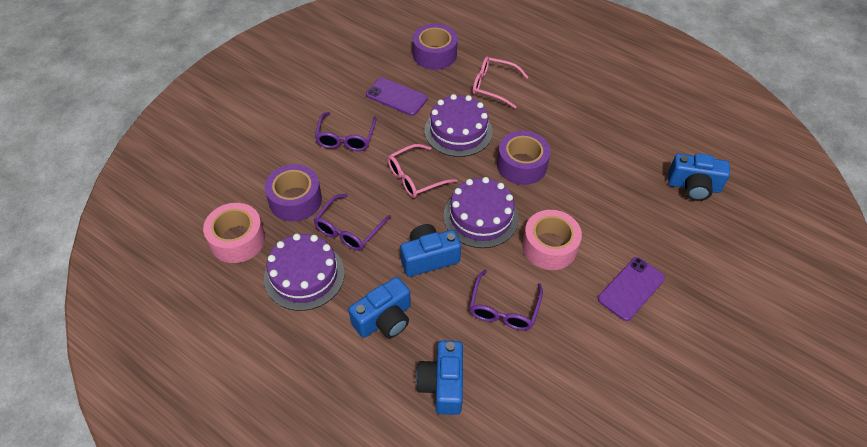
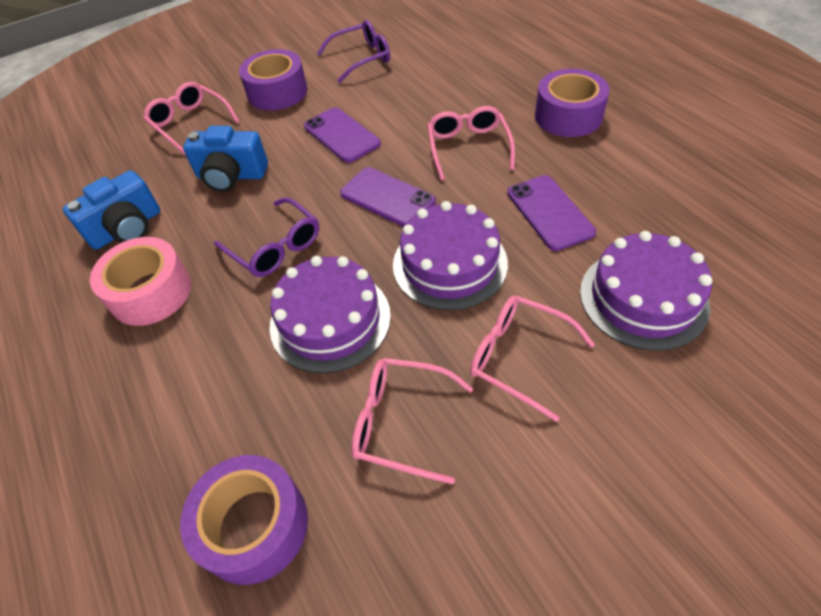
blue camera: [349,277,411,338] [401,224,461,277] [416,341,463,415] [668,153,730,201] = 4 -> [63,170,160,250] [183,126,268,192] = 2
pink glasses: [387,144,457,198] [472,57,528,109] = 2 -> [143,82,239,155] [351,358,474,484] [427,106,515,181] [470,295,595,422] = 4
pink tape: [203,203,265,263] [522,210,582,270] = 2 -> [90,237,191,326] = 1
purple glasses: [314,194,391,251] [315,112,377,151] [469,270,543,330] = 3 -> [214,197,319,277] [317,20,390,83] = 2
purple phone: [366,77,428,116] [598,257,665,321] = 2 -> [304,107,381,163] [340,167,435,227] [507,175,596,251] = 3

